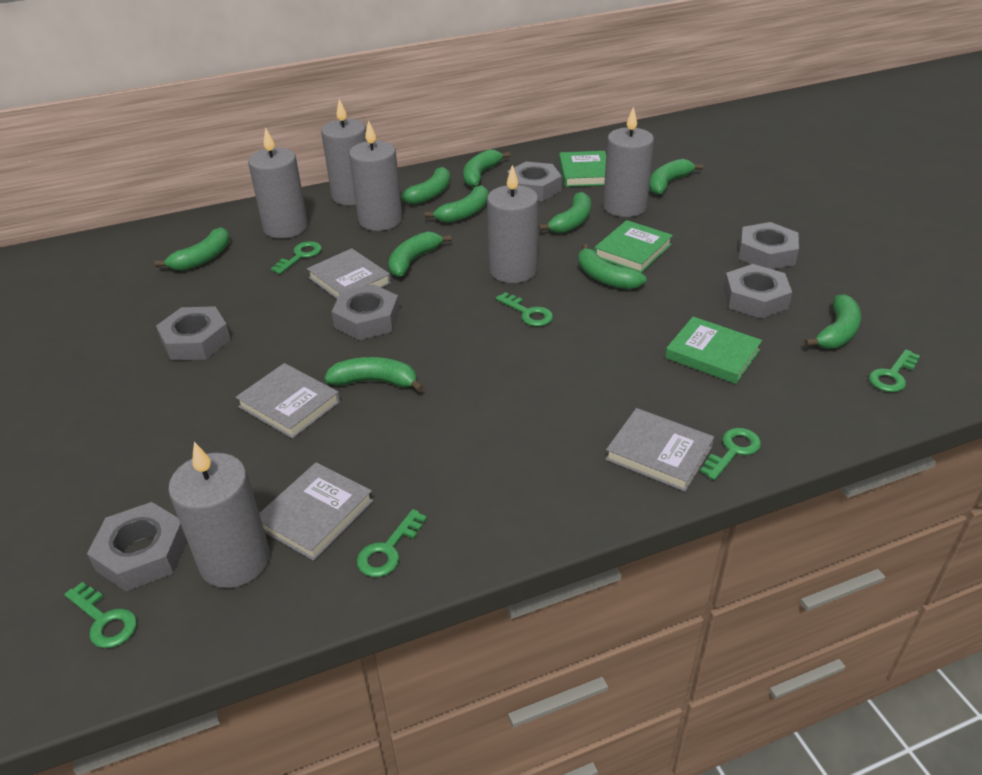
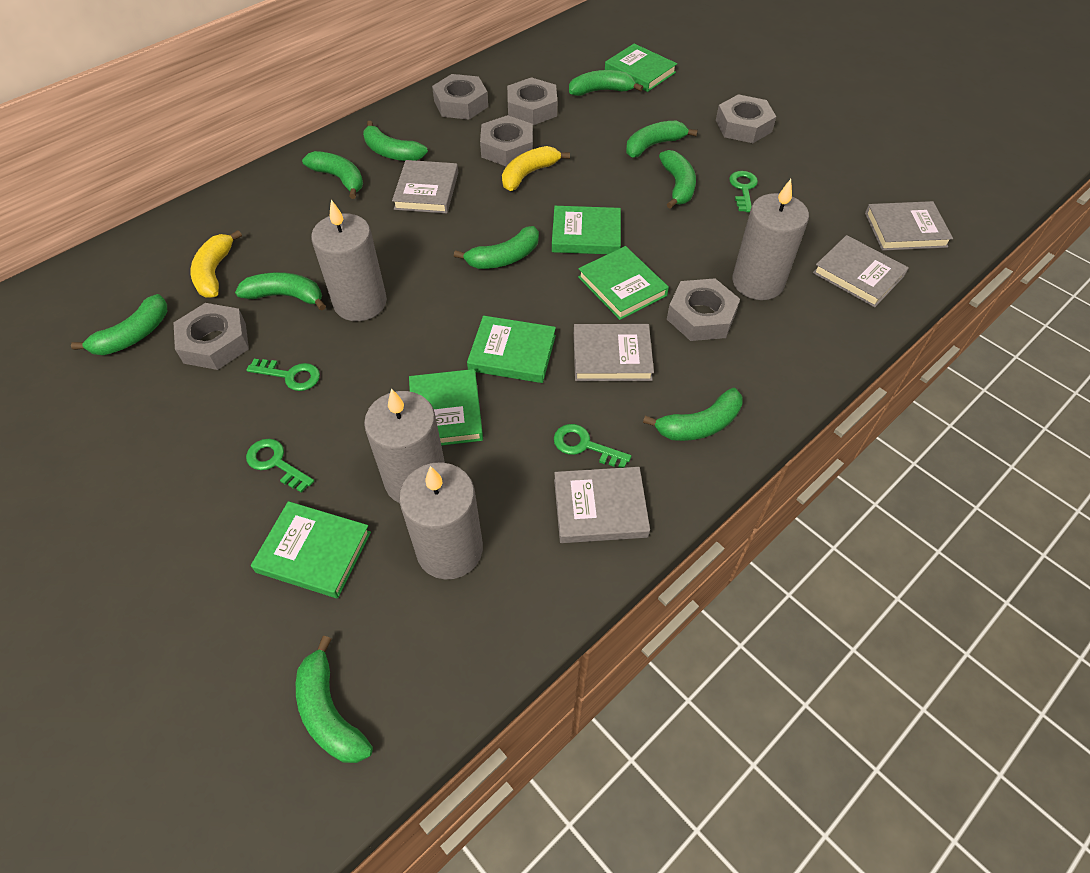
green book: [559,151,606,187] [594,220,673,273] [665,317,762,384] = 3 -> [251,501,371,598] [409,369,483,446] [467,316,556,383] [552,206,621,254] [578,246,669,320] [605,44,677,92] = 6
green key: [64,582,137,648] [271,241,322,274] [357,509,427,577] [496,292,553,326] [700,428,761,480] [869,349,920,392] = 6 -> [246,359,320,391] [246,439,314,493] [554,424,631,468] [729,171,758,212] = 4
grey book: [235,363,340,439] [259,462,374,561] [307,248,391,299] [605,408,714,492] = 4 -> [392,160,458,214] [554,467,650,543] [574,324,654,381] [813,235,909,307] [865,201,953,251] = 5
grey candle: [168,442,270,588] [248,127,308,239] [321,99,367,205] [349,120,403,231] [487,165,538,283] [603,106,654,217] = 6 -> [311,200,387,321] [364,388,445,503] [399,462,483,580] [732,179,809,300] = 4
yellow banana: none = 0 -> [191,230,242,298] [502,146,570,191] = 2

